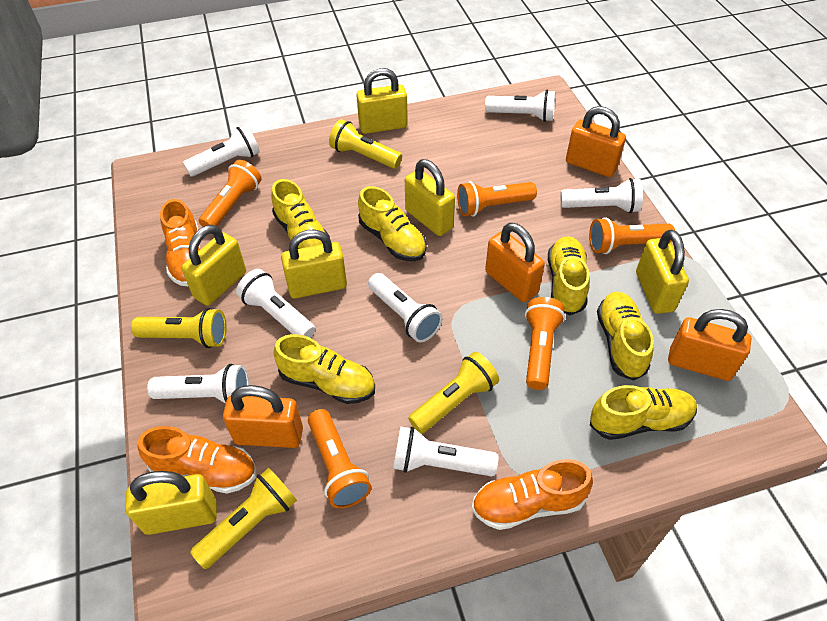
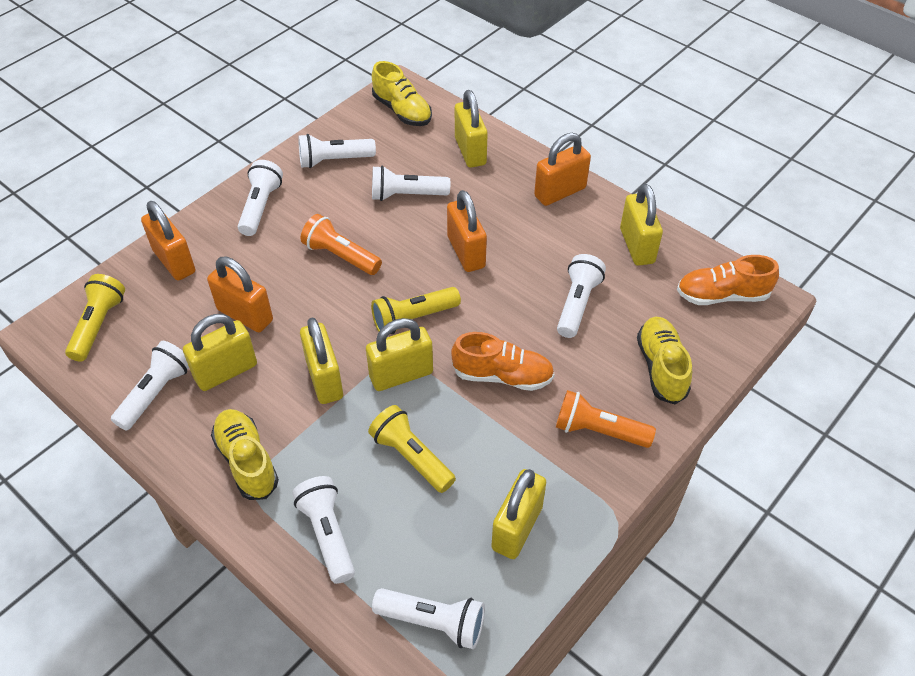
orange flashlight: [199,160,262,227] [308,409,372,508] [457,181,537,216] [525,297,565,390] [589,218,675,254] = 5 -> [301,214,382,275] [556,390,656,448] = 2
orange shoe: [138,426,256,494] [160,199,200,286] [472,459,593,530] = 3 -> [451,332,555,391] [677,255,779,305] = 2
yellow flashlight: [131,308,227,348] [190,468,297,569] [329,119,402,169] [408,352,499,434] = 4 -> [65,274,125,362] [368,405,456,493] [371,287,461,334] = 3
yellow shoe: [271,179,330,249] [273,334,375,404] [358,186,427,261] [548,236,590,315] [590,385,697,440] [597,292,654,381] = 6 -> [211,409,279,500] [372,61,432,126] [637,316,692,404] = 3

